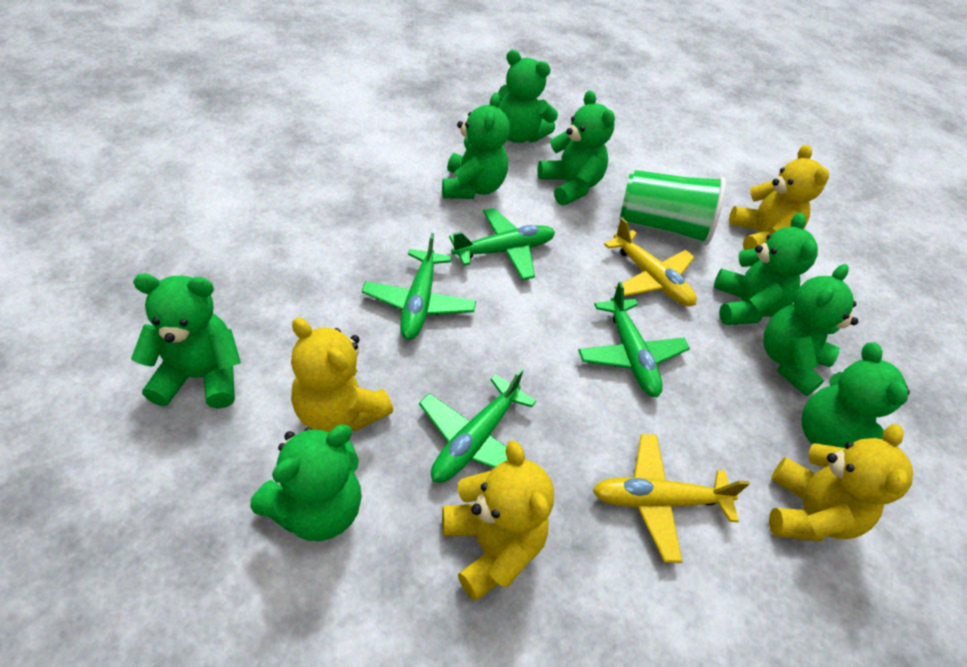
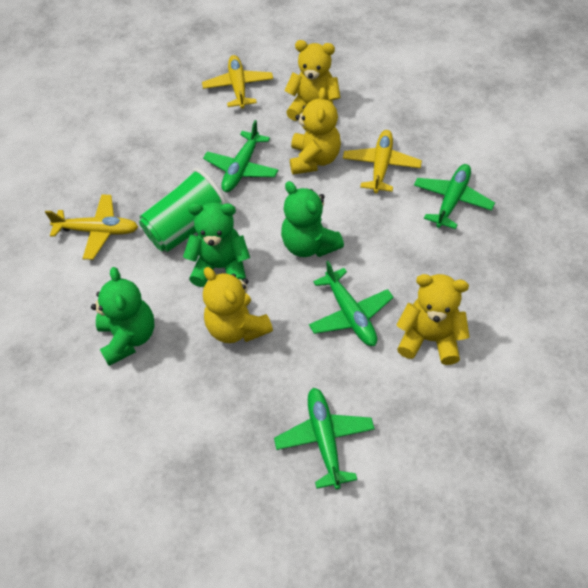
green teddy bear: [131,274,241,409] [250,425,362,541] [442,93,510,199] [498,50,558,143] [537,90,615,205] [714,213,818,325] [764,264,858,396] [802,342,910,448] = 8 -> [91,267,154,366] [183,202,250,287] [281,181,344,257] = 3
yellow plane: [592,434,750,563] [604,218,697,306] = 2 -> [45,194,138,260] [202,55,273,109] [343,130,422,193] = 3

